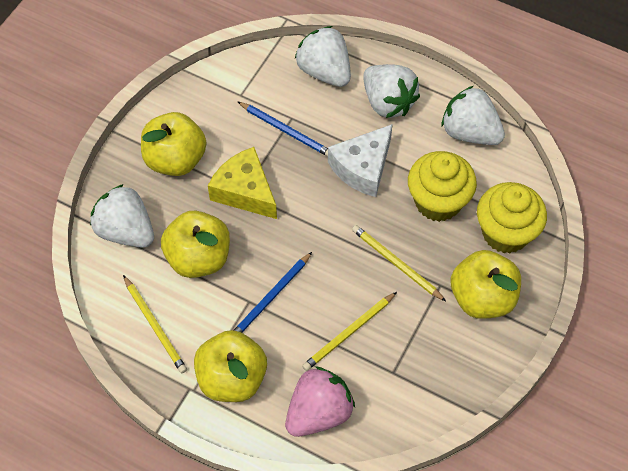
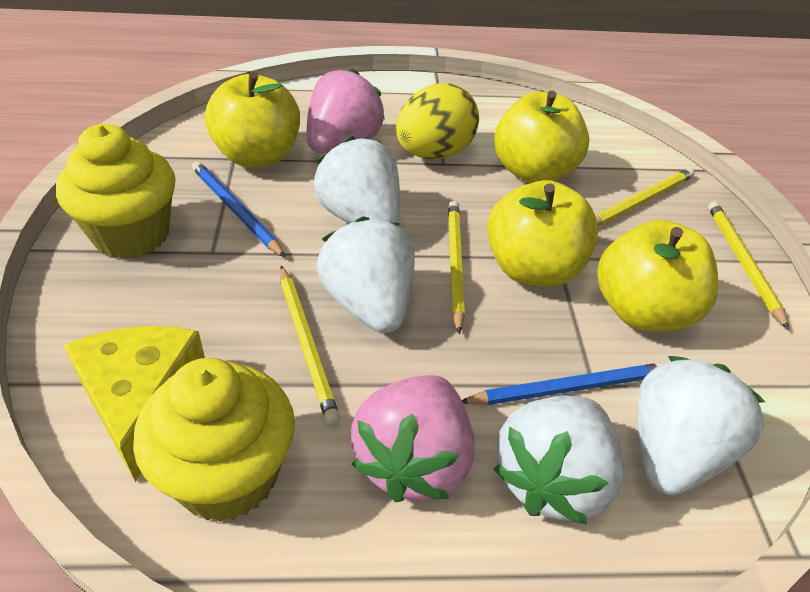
pink strawberry: [285,366,355,437] = 1 -> [307,68,385,153] [351,375,474,502] = 2
white cheese: [328,124,393,197] = 1 -> none = 0
yellow egg: none = 0 -> [396,83,479,159] = 1
yellow pencil: [123,275,187,373] [302,292,397,371] [352,225,446,301] = 3 -> [280,266,340,425] [448,201,465,334] [595,168,695,226] [708,201,789,330] = 4

